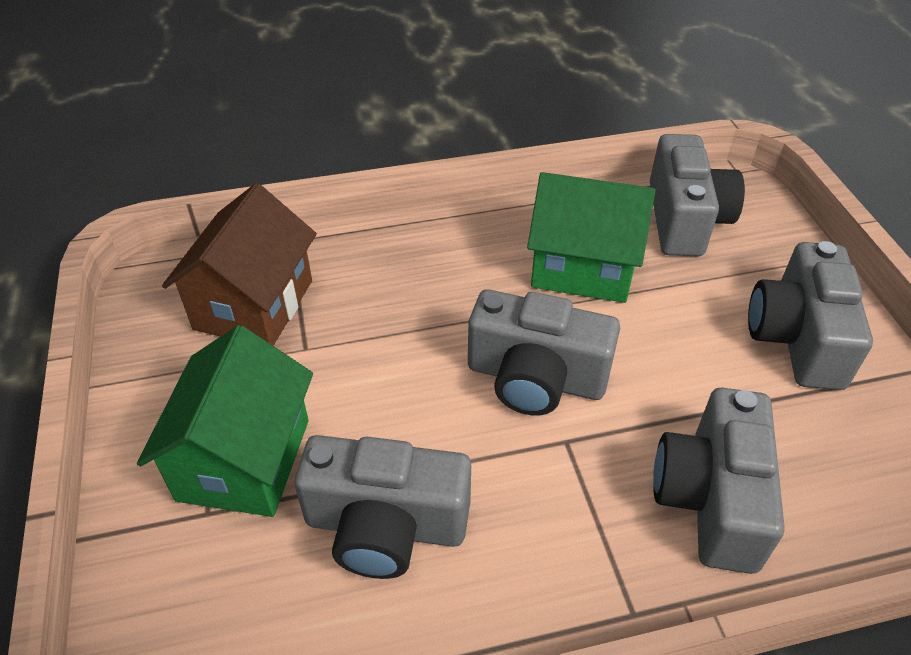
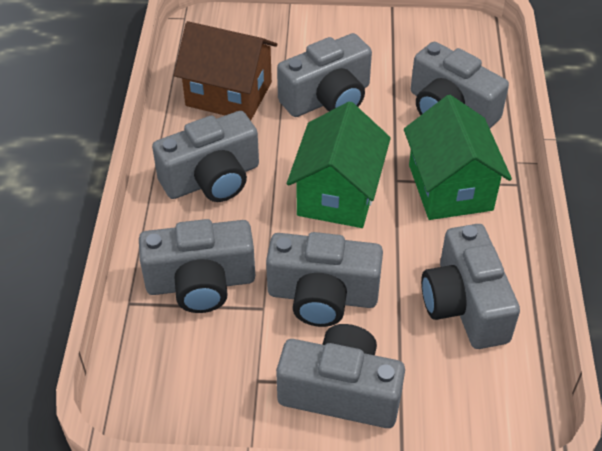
grey camera: [294,435,471,579] [468,289,620,415] [650,134,745,256] [653,388,785,574] [748,241,873,390] = 5 -> [139,219,255,313] [152,111,259,202] [266,232,383,327] [276,324,405,428] [277,33,372,117] [411,42,509,128] [421,224,520,349] = 7

